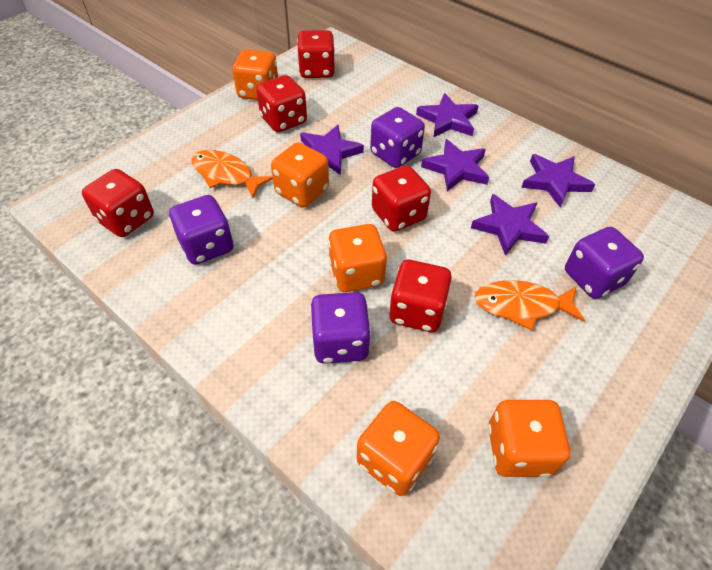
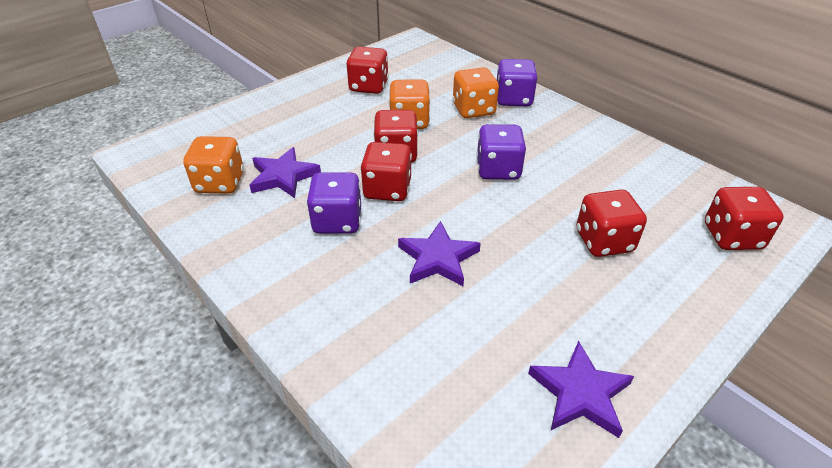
orange dice: [232,49,278,100] [271,142,329,207] [328,224,387,292] [357,401,440,496] [488,400,570,478] = 5 -> [183,136,244,194] [389,79,430,129] [453,68,499,118] = 3
orange fish: [192,150,273,198] [474,280,585,330] = 2 -> none = 0
purple dice: [169,195,233,265] [310,292,371,364] [370,107,425,168] [565,227,644,299] = 4 -> [306,172,361,234] [476,124,526,180] [497,59,537,106] = 3
purple star: [300,125,364,175] [416,93,479,137] [421,139,489,191] [471,194,549,256] [521,154,595,207] = 5 -> [249,147,321,198] [398,221,481,286] [528,341,634,438] = 3

